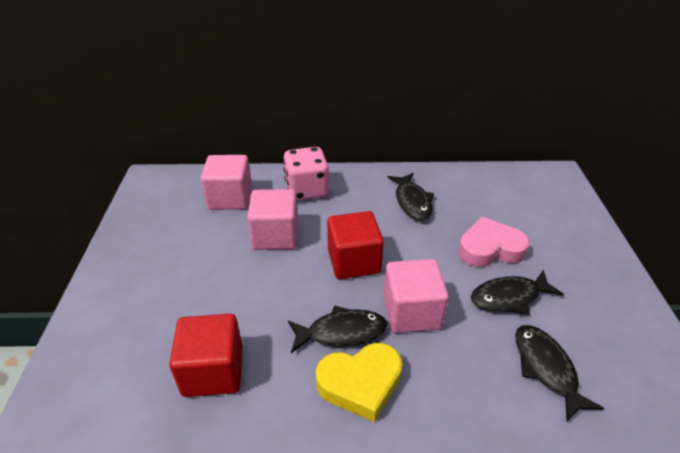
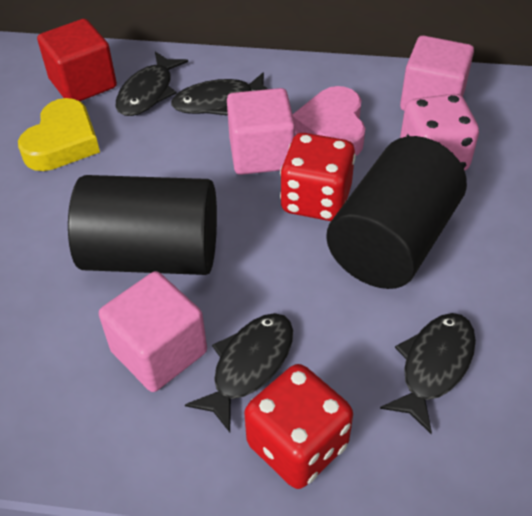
black cylinder: none = 0 -> [68,175,217,275] [326,136,467,289] = 2
red cube: [169,314,243,397] [327,211,384,279] = 2 -> [37,19,117,101] = 1
red dice: none = 0 -> [244,364,353,489] [280,133,356,221] = 2

